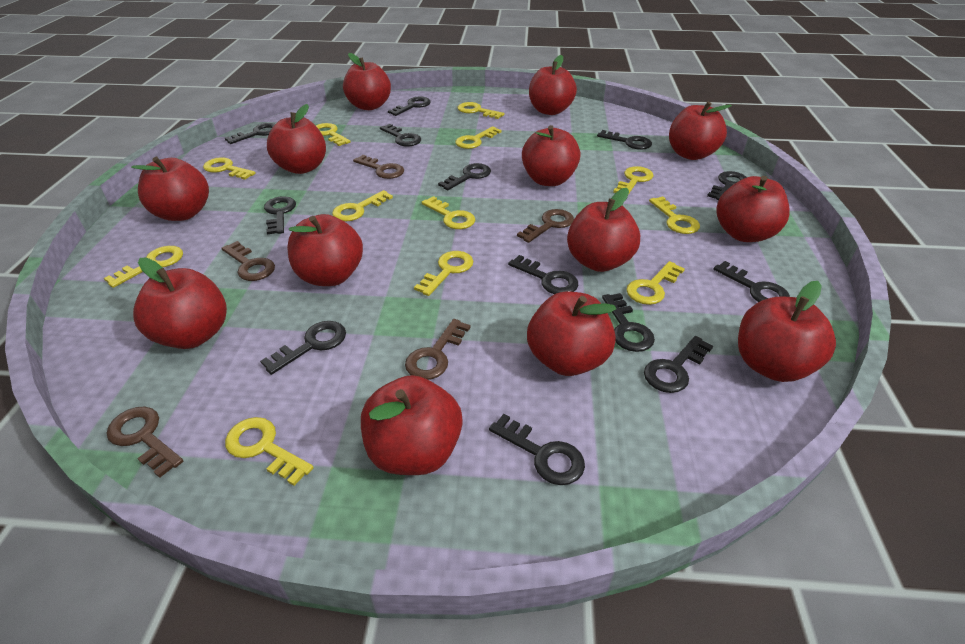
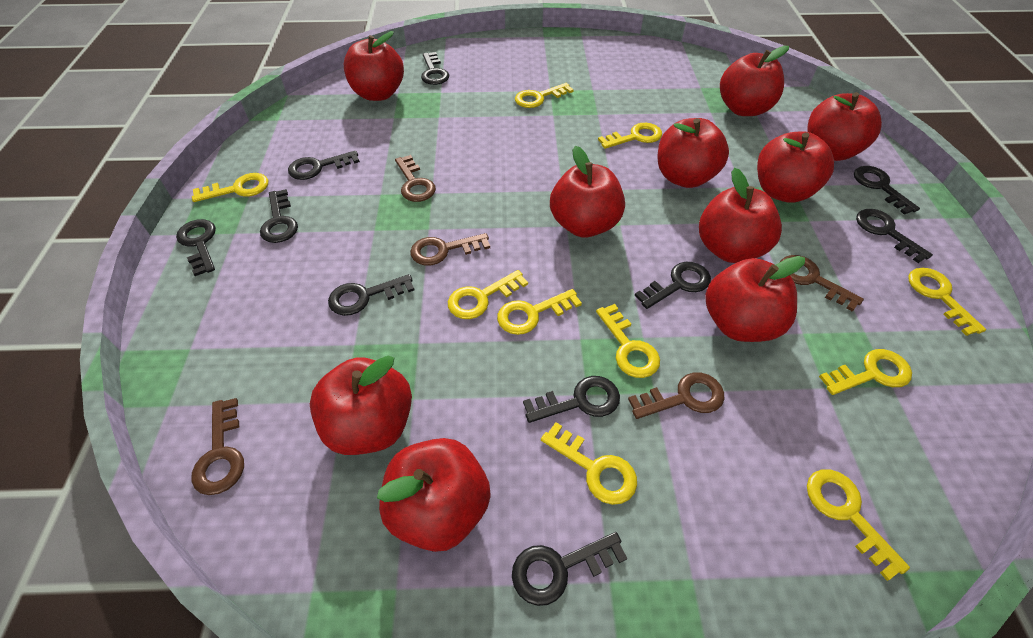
black key: [225,123,275,144] [260,321,346,375] [264,196,296,234] [380,124,421,147] [388,96,431,116] [438,163,491,190] [489,414,585,485] [508,255,578,294] [597,130,652,150] [602,293,655,352] [644,336,713,393] [707,171,747,200] [713,261,790,302] = 13 -> [176,219,216,276] [260,189,298,243] [288,150,360,180] [328,274,414,316] [421,52,449,85] [512,532,628,606] [523,376,620,423] [634,262,711,309] [854,166,920,215] [856,209,933,263] = 10
red apple: [131,157,209,221] [133,258,227,349] [267,104,326,174] [287,214,363,286] [343,53,391,110] [361,375,463,475] [522,125,581,186] [527,291,616,376] [529,55,577,115] [567,188,640,272] [669,101,732,160] [716,176,790,242] [738,281,836,382] = 13 -> [310,356,412,455] [344,31,404,101] [377,438,491,552] [550,146,625,238] [658,118,729,188] [699,168,782,263] [705,256,805,342] [720,46,789,116] [757,131,834,203] [807,92,882,161] = 10
yellow key: [104,246,183,288] [203,157,256,180] [225,417,314,486] [316,123,351,146] [332,190,393,221] [414,251,473,296] [422,196,475,229] [455,126,502,149] [458,102,505,119] [613,166,653,195] [626,261,685,305] [649,197,700,234] = 12 -> [192,173,268,202] [448,270,528,319] [497,289,582,335] [515,83,574,108] [541,422,637,505] [596,304,660,378] [598,123,662,149] [807,470,910,581] [819,349,912,395] [908,268,986,336] = 10

